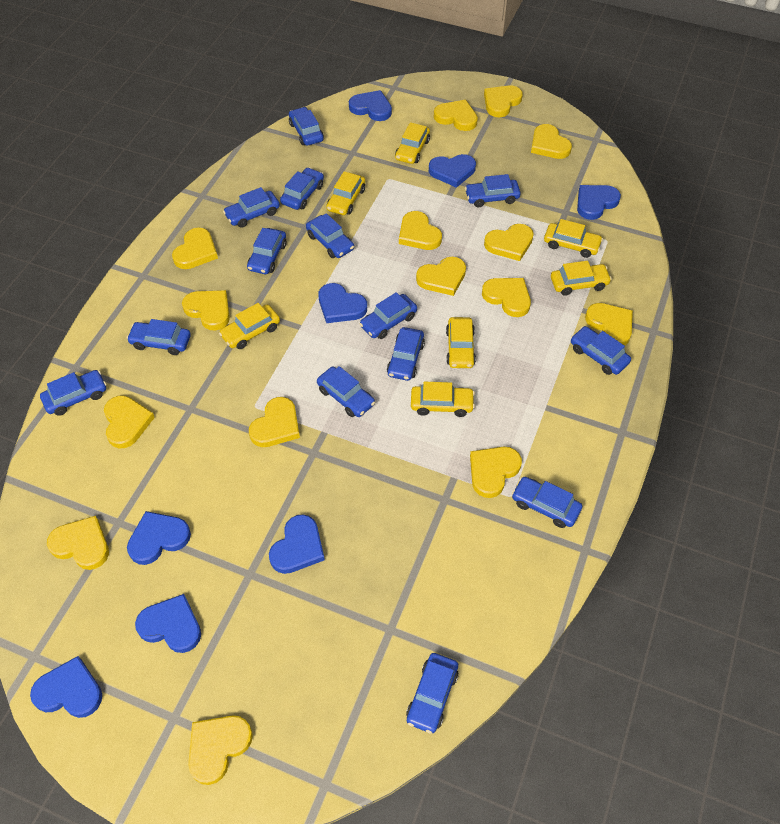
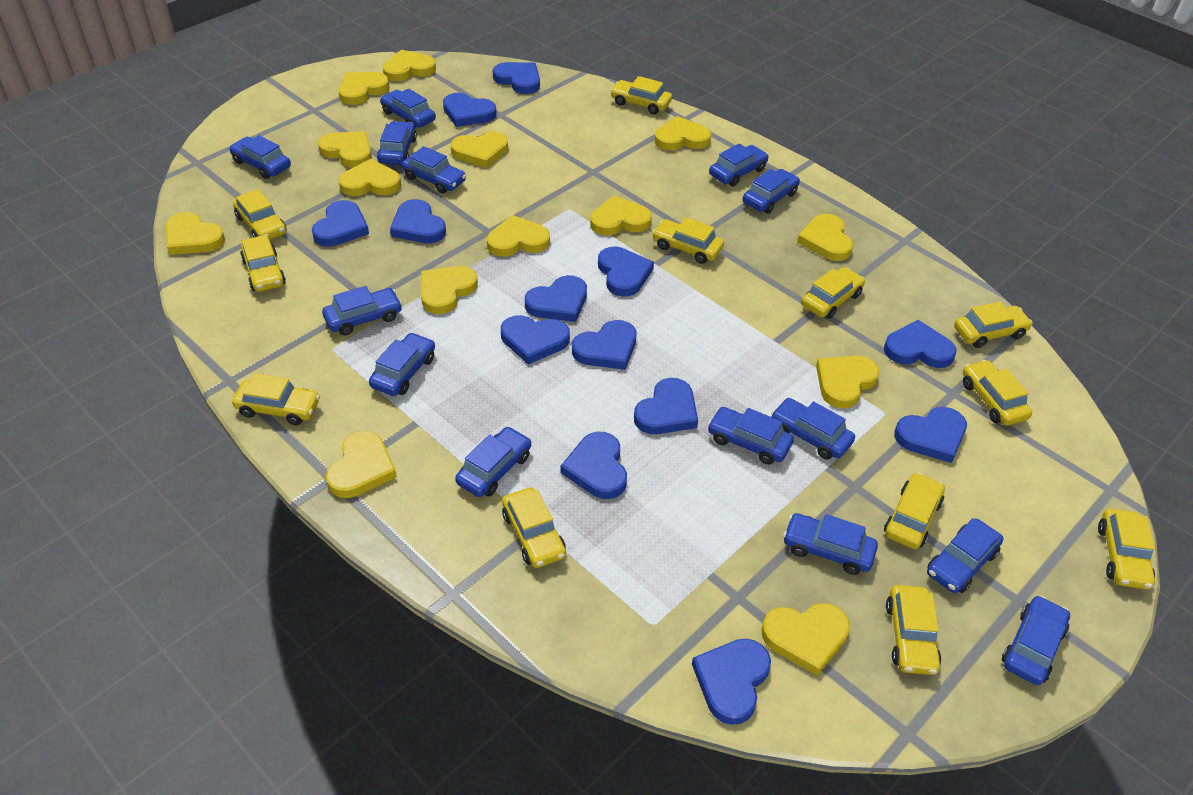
blue heart: [30,656,102,718] [127,511,191,565] [135,594,201,653] [269,514,325,574] [318,283,367,323] [349,90,392,121] [429,154,476,188] [577,185,621,220] = 8 -> [312,200,369,247] [390,199,446,243] [443,93,497,127] [493,62,540,94] [501,315,570,364] [525,275,587,322] [561,432,627,499] [572,320,636,370] [598,247,654,297] [634,378,698,434] [692,639,771,725] [884,320,957,368] [894,407,967,463] = 13
yellow car: [219,303,280,349] [326,171,365,215] [395,122,430,164] [411,381,475,417] [446,317,476,368] [544,219,603,258] [551,261,612,296] = 7 -> [232,373,320,425] [233,189,287,240] [240,235,286,292] [502,487,566,568] [610,76,672,114] [652,217,724,264] [801,267,865,319] [884,473,945,549] [886,585,941,675] [954,302,1033,348] [963,360,1032,426] [1098,509,1155,589] = 12
yellow heart: [47,516,109,570] [104,396,155,448] [172,228,218,269] [182,290,230,330] [188,715,253,785] [249,397,300,447] [399,211,442,250] [416,257,466,296] [434,100,478,131] [470,447,522,498] [482,278,531,317] [484,85,523,117] [484,224,534,261] [531,124,572,159] [585,303,633,346] = 15 -> [166,212,225,255] [318,131,372,168] [326,431,397,498] [339,72,390,105] [339,159,401,196] [383,50,436,81] [421,266,478,314] [451,131,508,168] [487,215,550,257] [590,195,652,236] [655,116,711,151] [762,603,850,676] [797,214,853,261] [816,356,879,409] = 14

